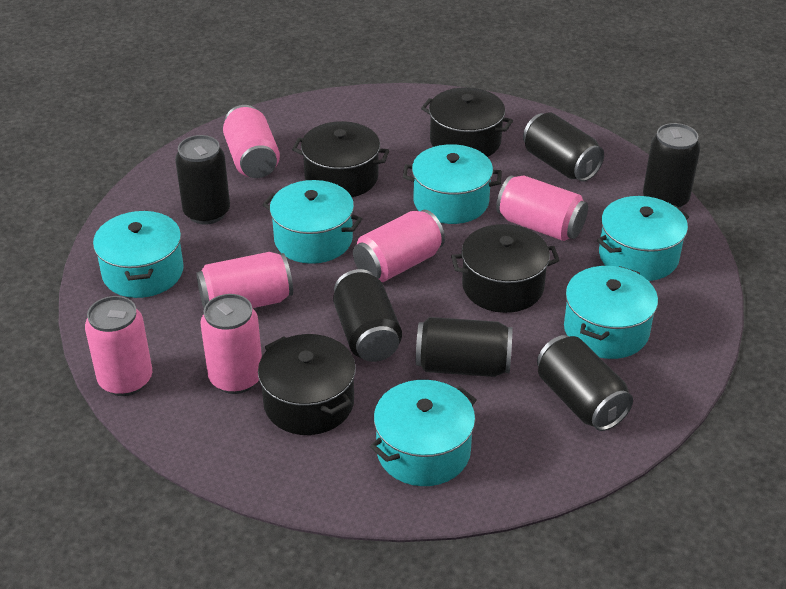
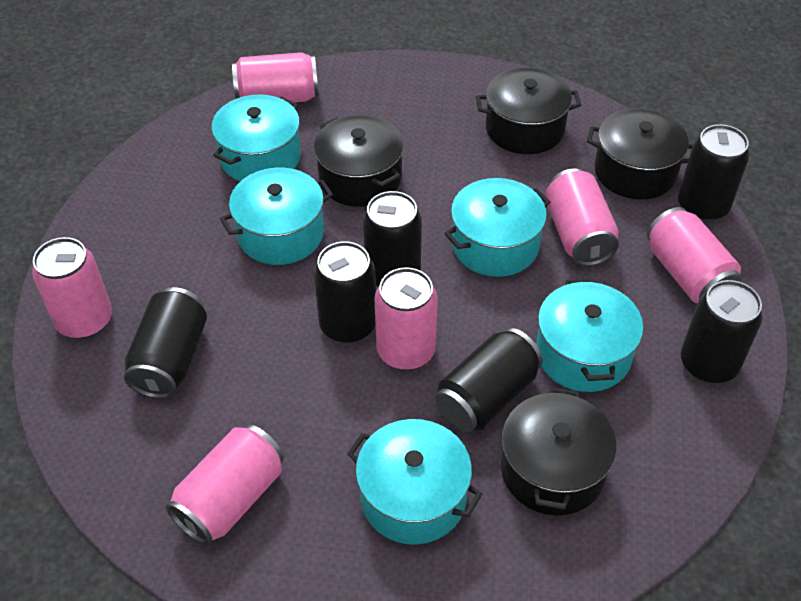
turquoise pot: [93,210,184,298] [262,180,363,264] [370,380,477,486] [403,144,502,224] [564,266,658,359] [597,196,689,281] = 6 -> [211,94,301,181] [220,168,333,265] [347,419,482,545] [444,178,551,277] [536,279,643,392] = 5

